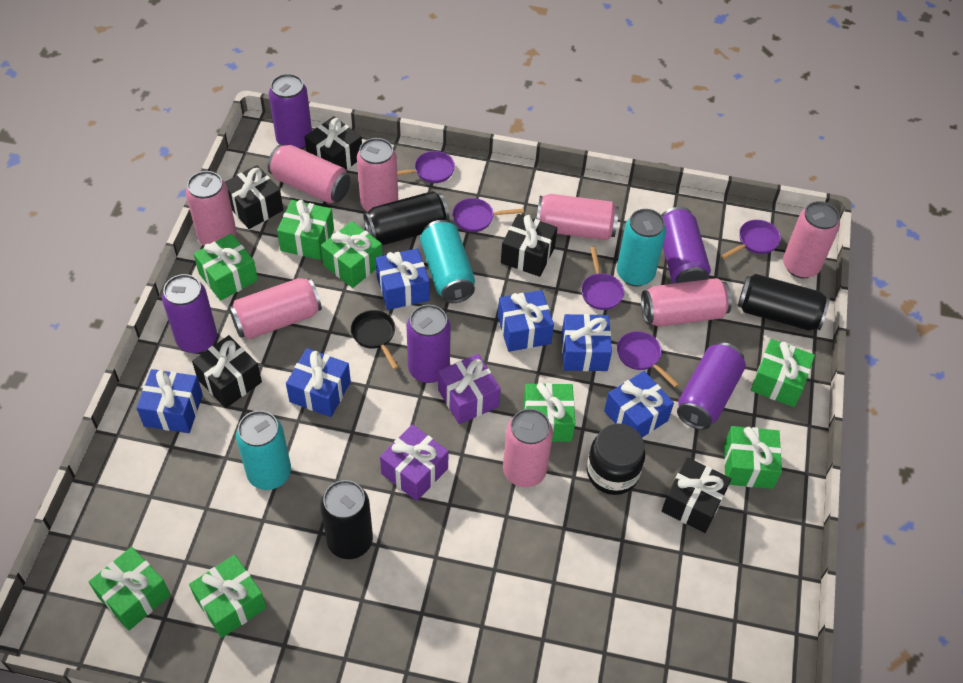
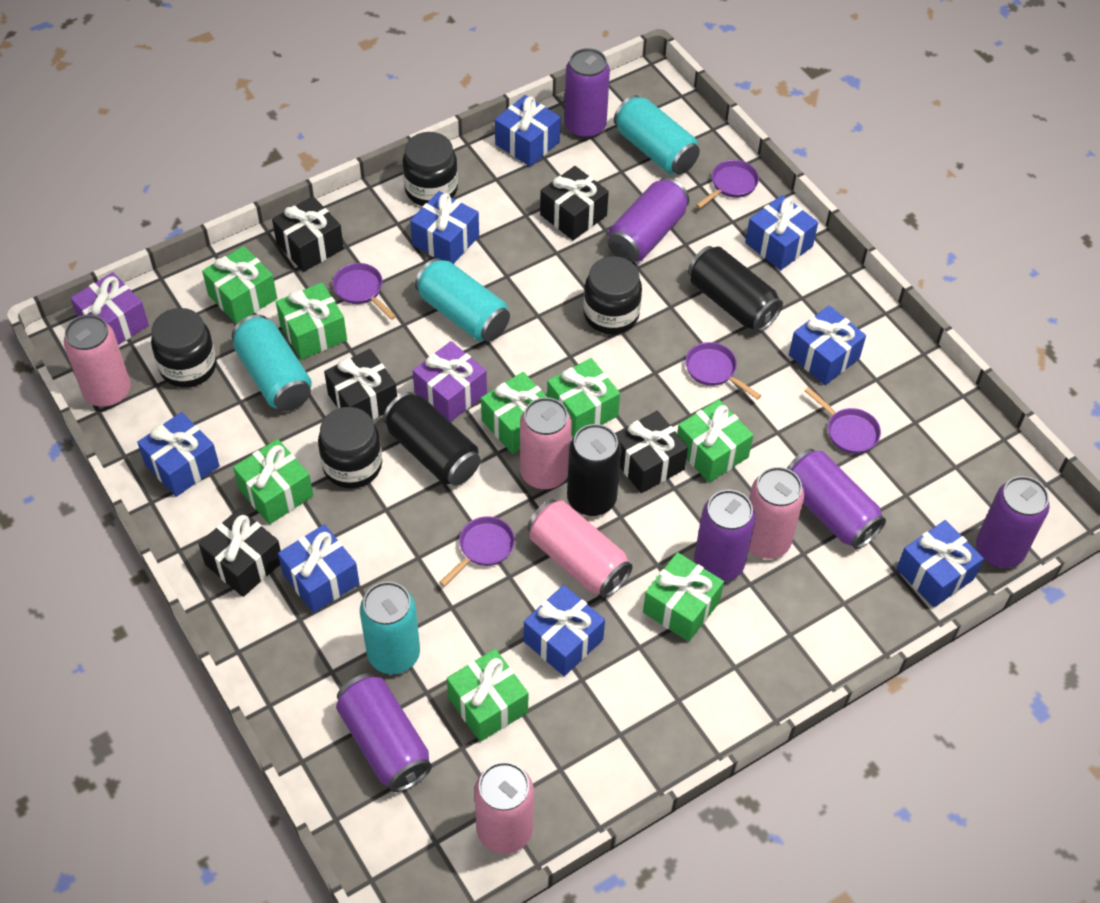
black jar: [587,423,645,495] = 1 -> [151,308,217,388] [318,407,382,488] [403,132,458,206] [583,256,642,334] = 4
black pan: [351,310,398,369] = 1 -> none = 0
blue gift: [136,369,203,433] [286,348,351,417] [376,248,430,310] [498,290,554,352] [562,314,612,371] [604,371,674,438] = 6 -> [137,412,220,497] [278,524,360,613] [410,191,479,264] [495,95,561,167] [524,585,605,676] [745,195,818,270] [789,306,866,385] [896,520,984,607] = 8
pink can: [186,171,236,246] [229,278,322,339] [267,144,350,203] [357,138,398,212] [503,409,553,487] [537,194,619,240] [641,278,732,327] [783,201,840,278] = 8 -> [64,315,131,407] [474,762,534,854] [520,397,572,490] [527,499,633,598] [749,467,804,559] = 5
purple can: [162,274,217,353] [269,74,312,149] [406,304,451,383] [662,207,711,283] [677,342,746,430] = 5 -> [336,673,432,792] [564,48,610,139] [607,177,690,262] [694,490,756,582] [787,449,886,549] [976,476,1050,568] = 6
turquoise can: [236,411,291,490] [420,220,475,303] [617,209,666,286] = 3 -> [232,314,312,411] [360,581,420,674] [415,258,510,342] [614,95,700,175] = 4

